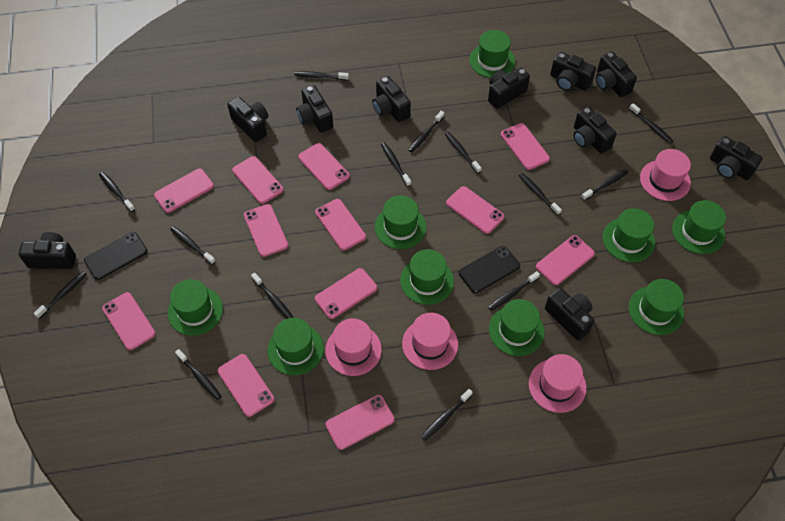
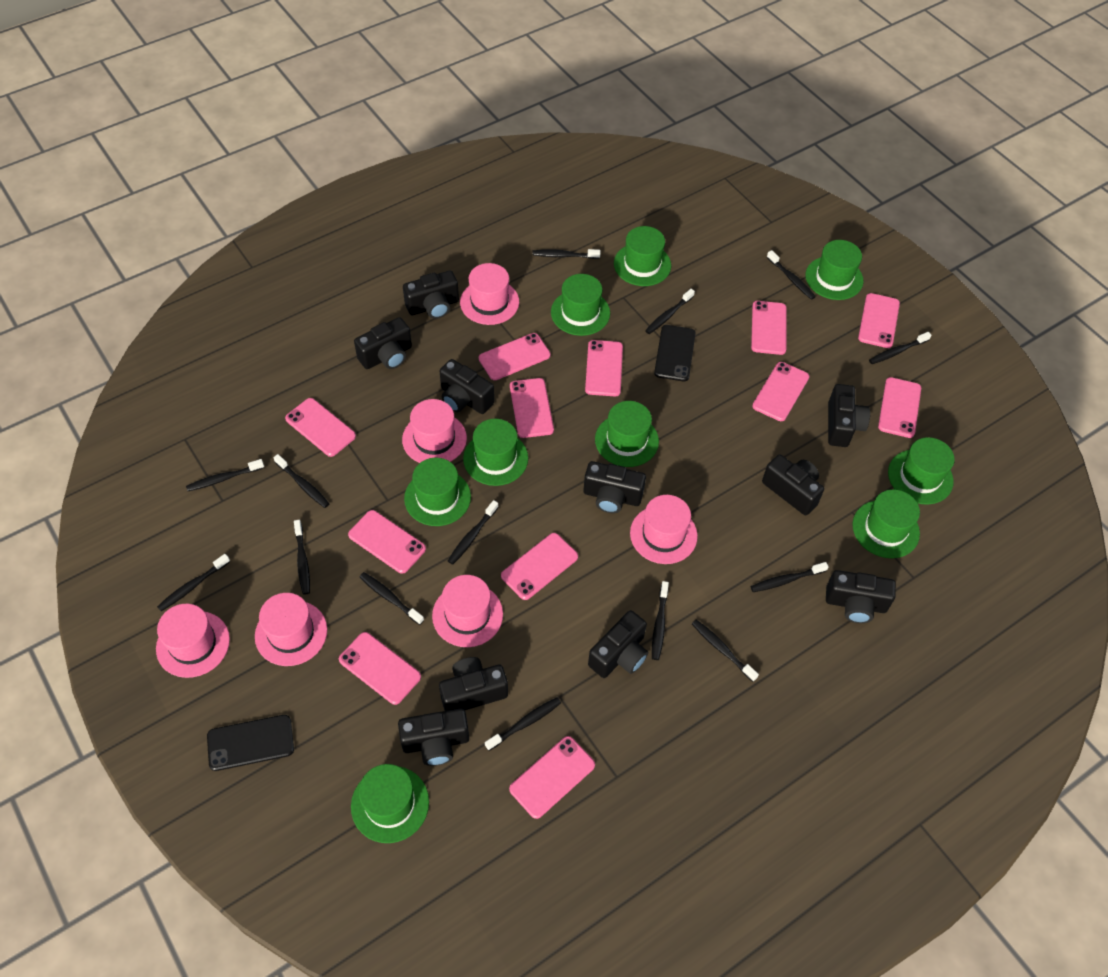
pink hat: [325,318,382,376] [402,313,458,370] [529,354,587,413] [640,149,691,201] = 4 -> [156,604,230,678] [255,593,327,666] [402,399,467,463] [432,575,503,647] [460,263,519,325] [630,495,698,564] = 6

